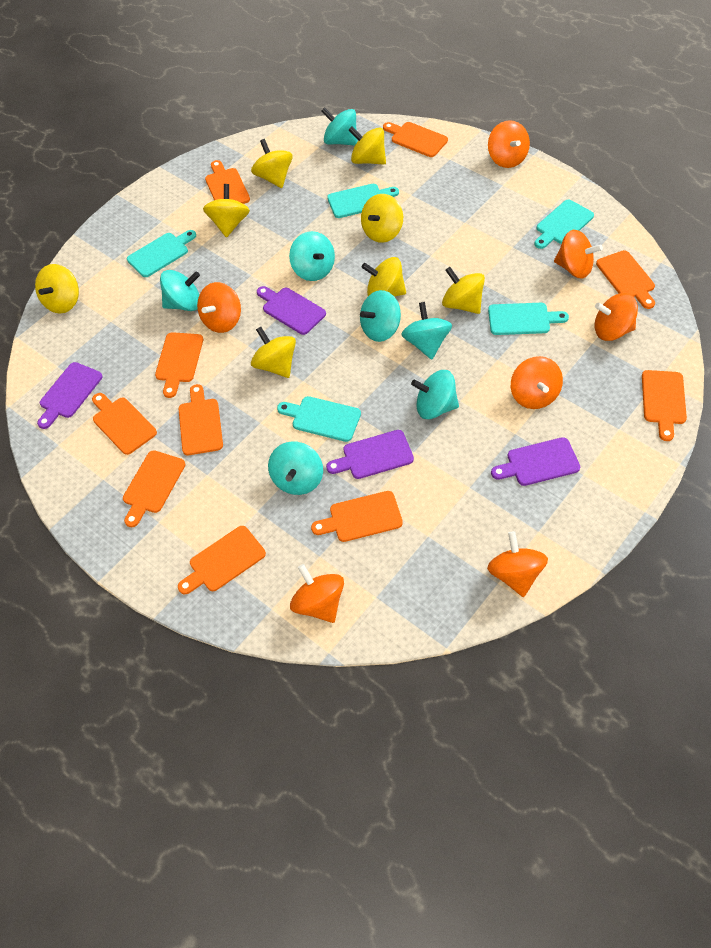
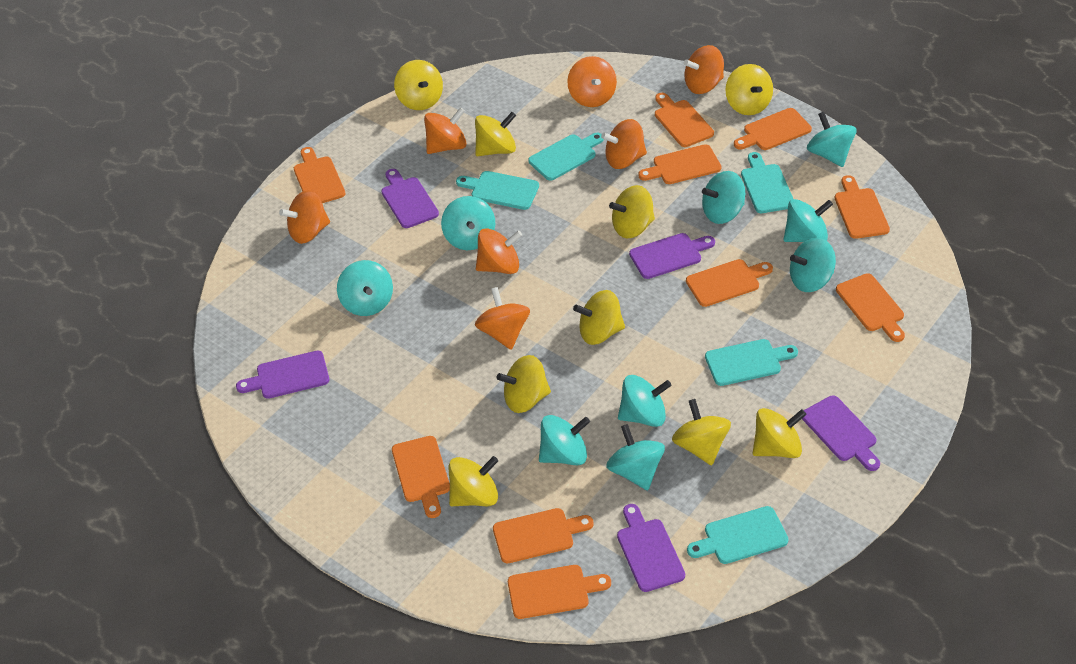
purple cutting board: [37,362,103,429] [257,286,326,335] [326,430,414,479] [491,437,580,486] = 4 -> [236,351,329,399] [381,169,439,228] [617,504,685,592] [629,233,715,279] [802,396,880,471] = 5
turquoise spinning top: [160,270,200,311] [268,442,323,495] [289,231,335,281] [321,107,358,146] [360,290,401,342] [401,302,452,360] [411,370,459,419] = 7 -> [337,260,393,316] [441,196,495,250] [539,415,590,465] [606,424,665,490] [618,375,672,427] [702,171,745,224] [783,199,833,242] [790,238,836,292] [807,112,857,167] = 9
yellow spinning top: [35,264,79,313] [203,184,250,238] [251,139,293,188] [251,327,296,378] [349,127,386,165] [361,194,403,243] [362,257,406,297] [442,267,485,314] = 8 -> [394,60,443,110] [449,456,498,506] [475,112,516,156] [497,355,551,413] [573,290,625,345] [609,185,655,238] [672,399,731,465] [725,64,773,115] [753,408,806,458] = 9

